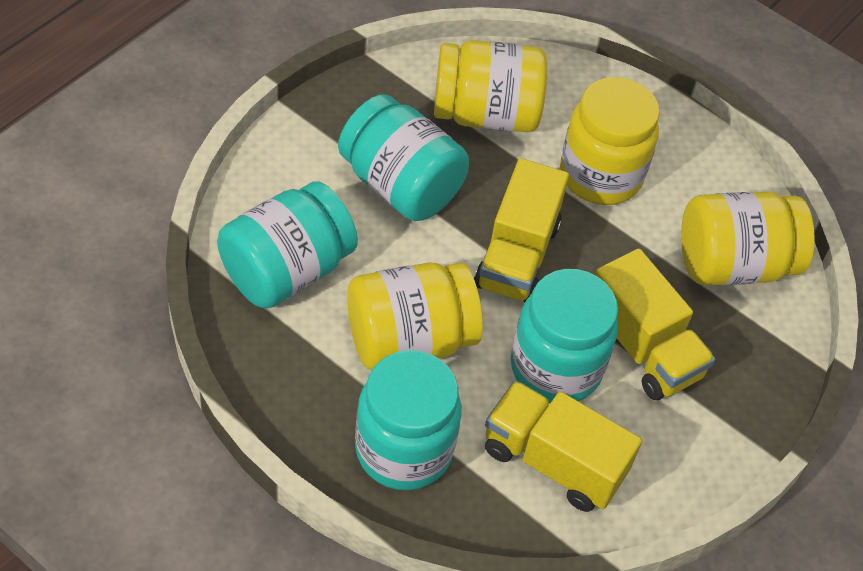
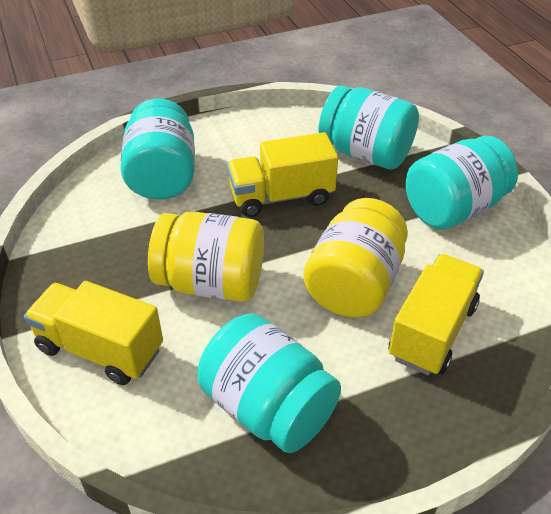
yellow jar: [347,262,483,370] [434,40,547,132] [560,77,660,205] [681,192,815,286] = 4 -> [148,211,264,302] [303,198,408,317] = 2

